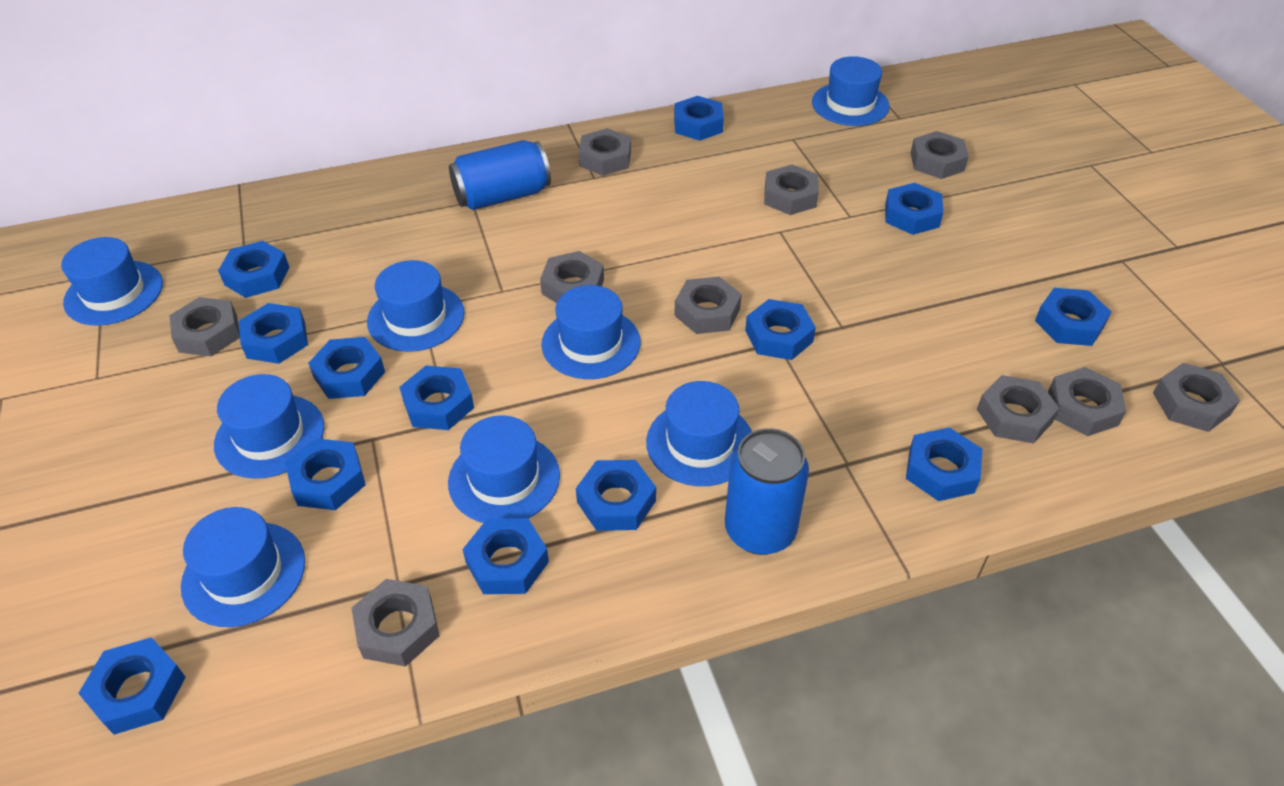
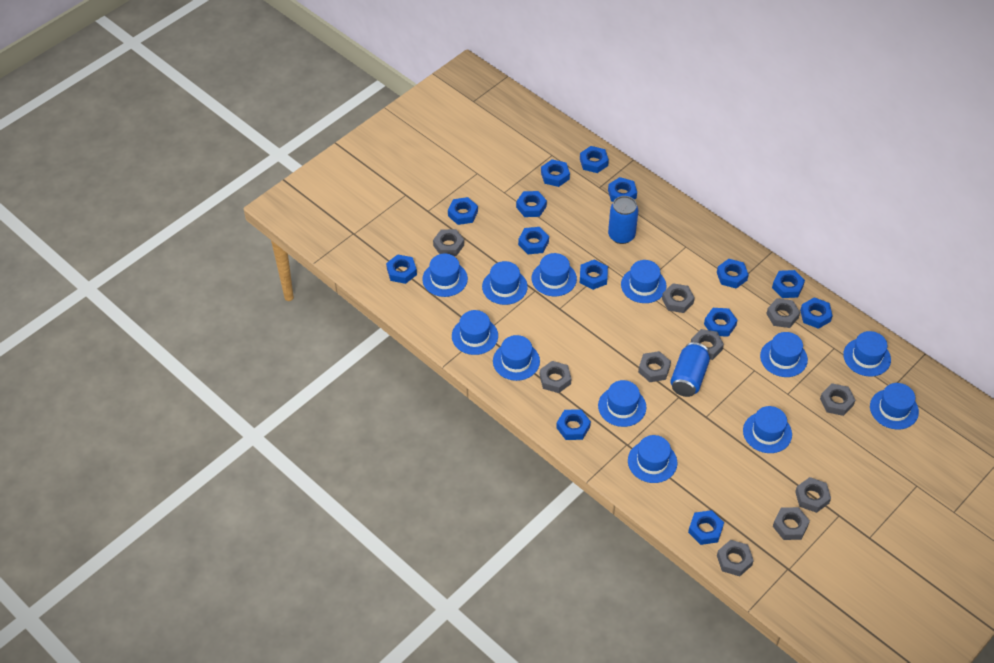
blue hat: [61,237,163,326] [181,507,305,627] [214,374,325,479] [367,260,465,352] [448,415,560,523] [541,285,641,379] [646,381,752,486] [812,56,890,126] = 8 -> [422,254,468,297] [452,310,498,355] [482,261,528,305] [493,335,540,381] [532,253,577,296] [598,380,646,427] [621,260,667,303] [628,435,677,483] [743,406,792,453] [760,332,808,377] [843,331,891,377] [870,383,919,430] = 12
blue nut: [78,637,186,735] [218,241,289,298] [239,303,308,364] [285,438,366,510] [308,337,385,399] [399,366,474,430] [462,518,549,594] [576,460,656,531] [674,96,724,141] [745,299,816,360] [885,183,943,235] [906,427,982,501] [1035,288,1111,346] = 13 -> [386,254,417,284] [448,197,478,225] [516,191,547,217] [518,227,549,254] [541,159,570,187] [556,409,591,440] [580,146,609,173] [580,259,608,290] [608,177,637,202] [688,510,724,545] [704,308,737,337] [717,259,749,289] [772,270,805,298] [800,297,833,329] = 14

